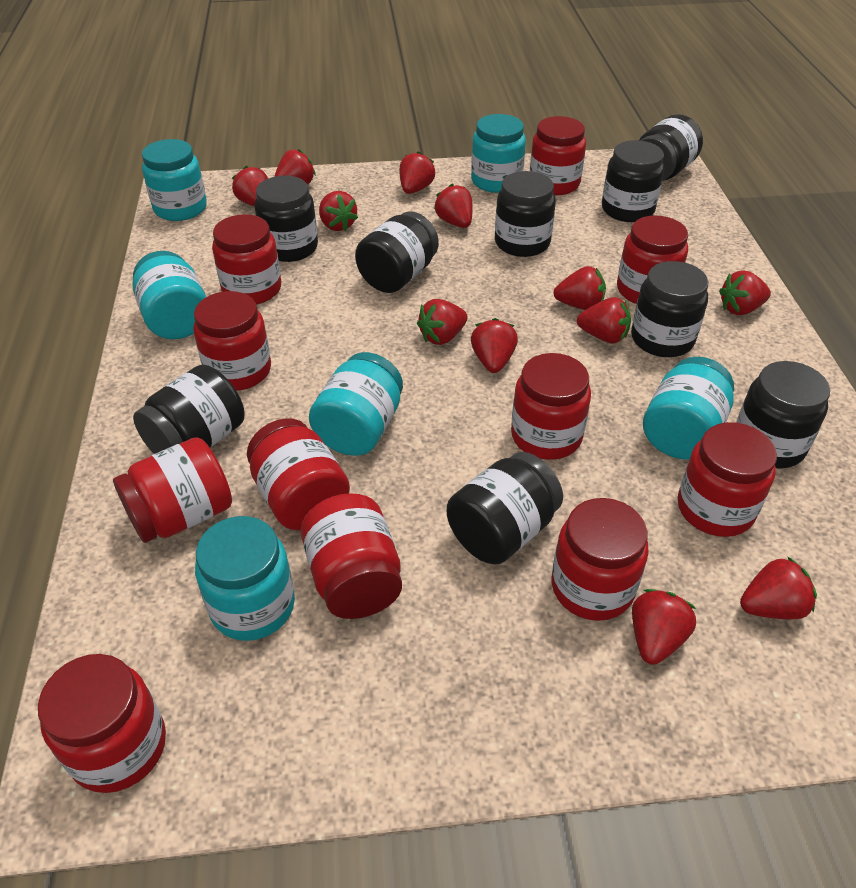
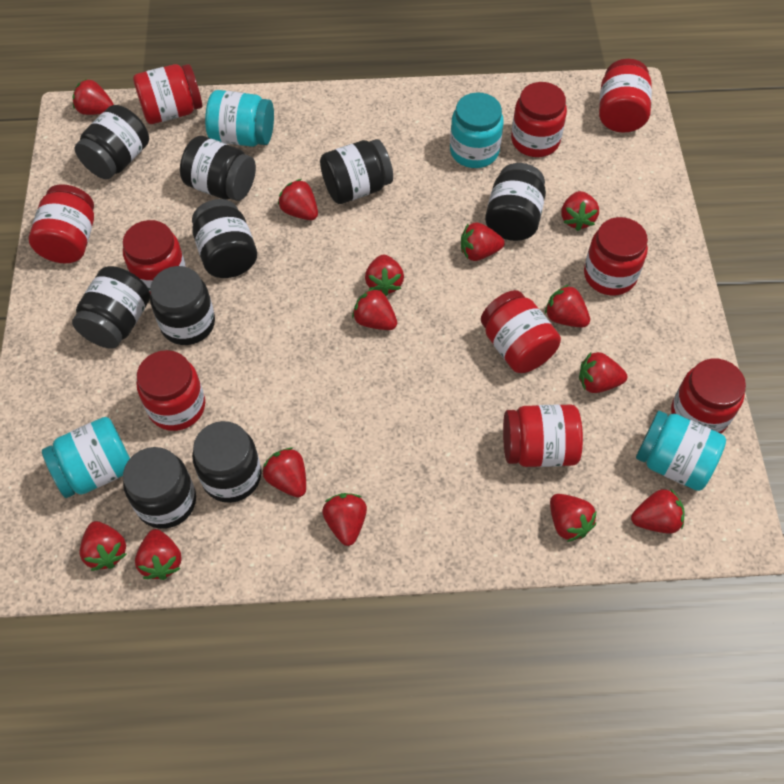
red jar: [38,654,166,793] [113,437,232,543] [193,291,271,391] [212,214,281,304] [247,418,350,530] [301,493,402,619] [511,353,591,460] [530,116,586,195] [551,498,649,621] [617,215,688,304] [678,422,777,537] = 11 -> [29,184,94,263] [123,220,186,294] [133,64,202,124] [137,350,205,431] [481,290,561,373] [503,404,583,467] [511,82,567,157] [584,217,648,295] [599,59,652,133] [671,358,746,434] = 10
red strawberry: [232,166,268,206] [274,149,316,184] [319,191,358,231] [400,151,435,194] [417,299,468,345] [434,184,473,228] [471,318,518,373] [554,266,606,310] [577,297,631,343] [632,589,696,665] [719,270,771,315] [740,556,817,619] = 12 -> [73,79,114,115] [80,521,127,571] [135,529,182,580] [262,447,306,497] [278,179,318,220] [322,493,367,546] [352,288,397,330] [365,254,404,296] [461,222,505,261] [545,285,590,327] [550,494,597,542] [561,191,599,231] [579,352,627,393] [631,488,684,533] = 14
turquoise jar: [133,251,206,339] [142,139,207,221] [195,516,295,641] [309,352,403,456] [471,114,526,193] [643,357,734,460] = 6 -> [42,417,130,498] [205,90,274,147] [450,92,504,168] [636,411,726,491] = 4

